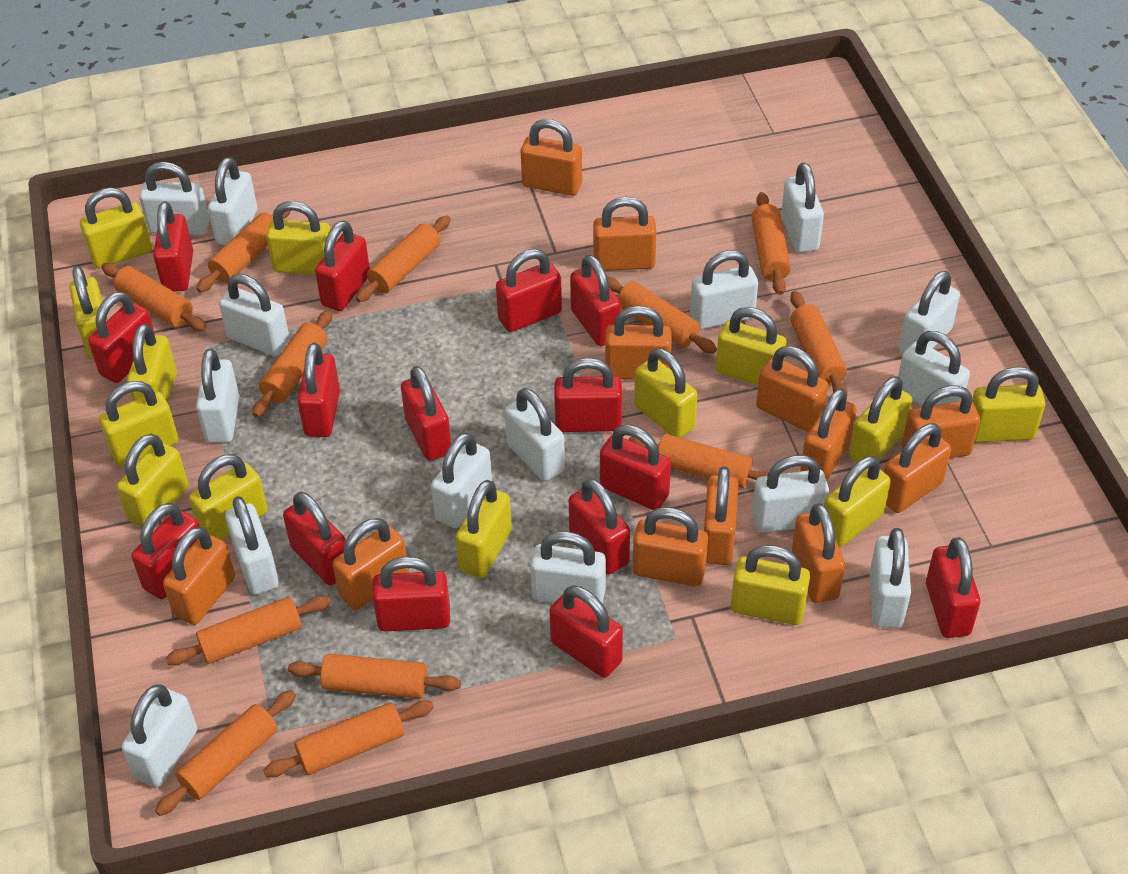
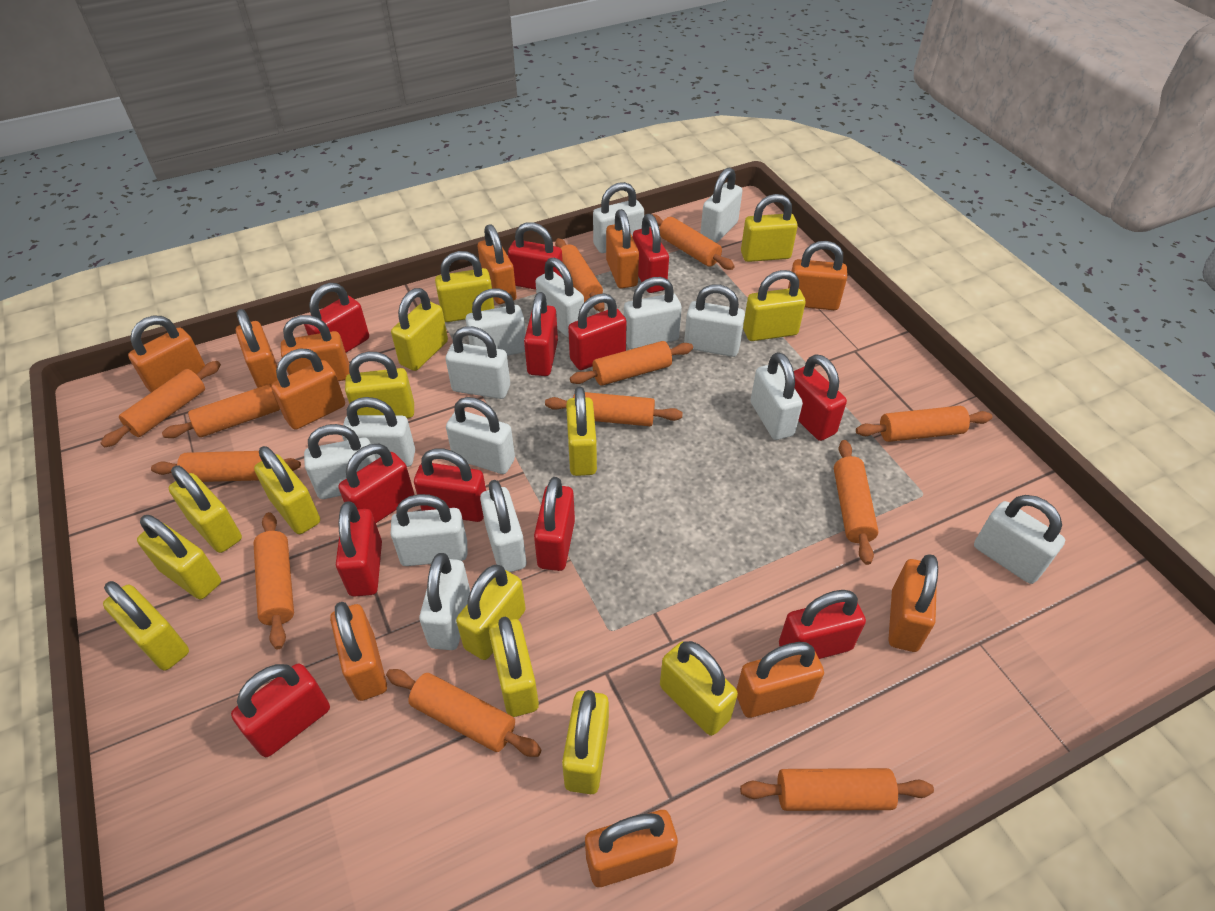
orange padlock: [163,527,235,625] [332,518,409,610] [521,119,582,196] [593,197,656,271] [605,306,671,380] [633,507,708,587] [704,466,738,565] [756,346,828,432] [792,503,845,603] [800,388,857,481] [884,423,951,513] [902,385,980,458] = 12 -> [128,316,205,392] [236,309,278,388] [271,348,345,430] [281,315,350,381] [330,602,387,701] [478,224,517,304] [585,810,678,887] [606,209,639,288] [736,642,824,718] [788,241,847,310] [888,554,938,652] = 11
red padlock: [88,291,155,383] [131,503,200,599] [153,201,193,292] [283,492,346,585] [297,343,340,437] [315,220,370,311] [372,556,450,632] [401,366,451,461] [496,249,562,332] [549,585,623,678] [554,358,622,432] [569,478,630,574] [570,255,621,346] [600,425,671,510] [926,537,981,638] = 15 -> [231,663,330,757] [304,283,369,353] [336,501,382,597] [338,444,414,523] [414,448,486,522] [508,222,562,290] [524,292,558,376] [534,477,575,571] [568,293,627,370] [633,214,669,293] [779,590,866,659] [794,354,847,441] = 12

